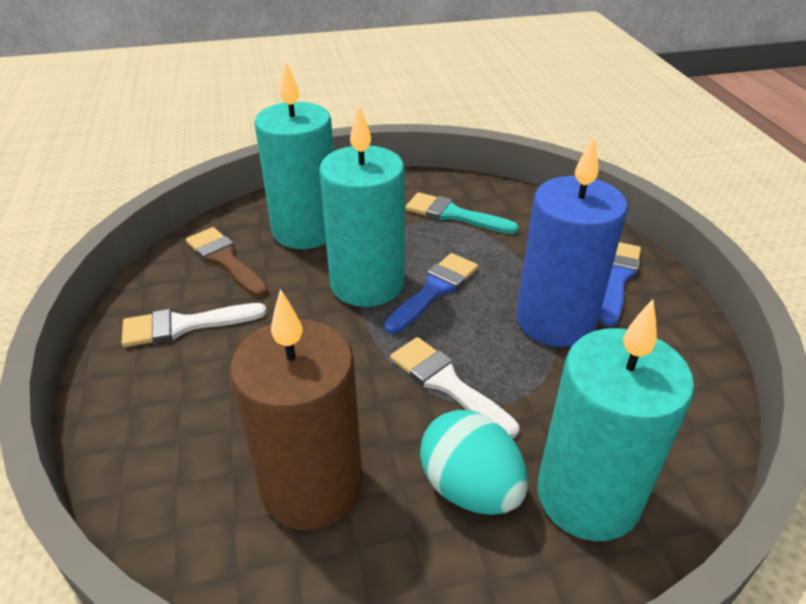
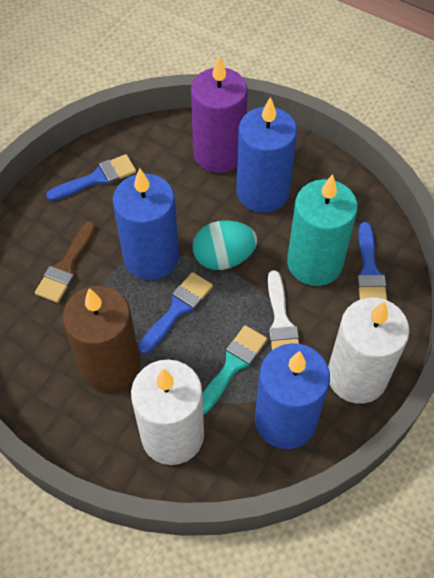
blue brush: [384,253,478,334] [599,242,641,327] = 2 -> [46,154,136,201] [138,272,213,354] [357,222,387,300] = 3
blue candle: [517,136,628,347] = 1 -> [113,168,179,280] [236,97,297,213] [255,343,330,449] = 3
purple candle: none = 0 -> [191,56,248,173] = 1
turquoise candle: [254,62,334,249] [319,105,405,307] [537,299,694,541] = 3 -> [287,174,358,286] = 1
white brush: [122,303,267,347] [390,337,519,438] = 2 -> [268,270,299,350] = 1
white candle: none = 0 -> [131,359,204,465] [328,297,410,404] = 2

